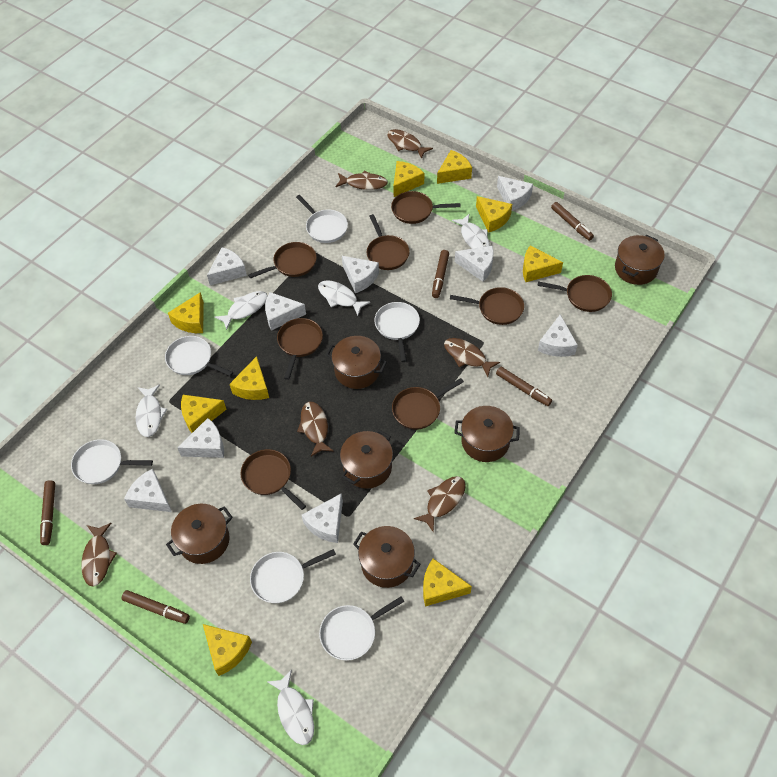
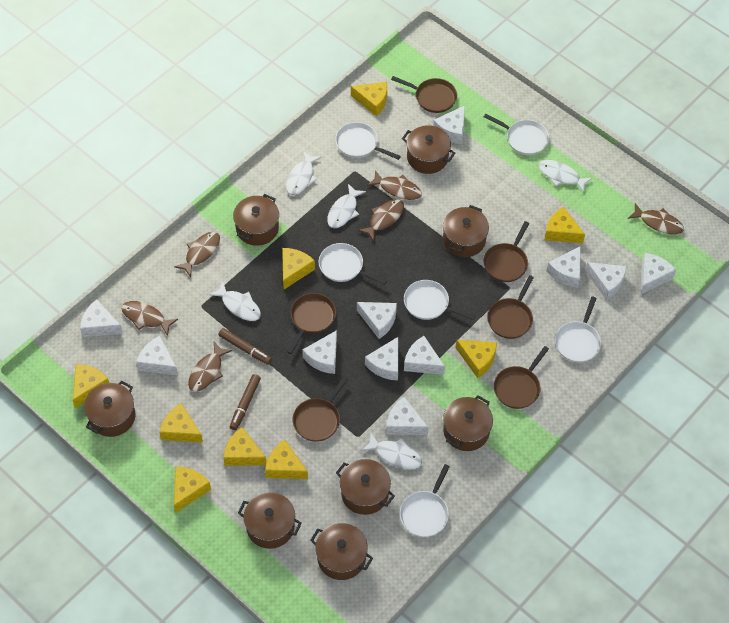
brown marker: [40,480,55,545] [122,590,190,624] [432,250,449,298] [496,367,552,406] [551,202,594,241] = 5 -> [218,328,272,365] [230,374,261,430] = 2
brown pan: [241,449,306,510] [248,242,317,279] [277,318,323,380] [367,214,410,270] [391,191,460,224] [392,378,464,430] [450,287,524,325] [537,275,612,312] = 8 -> [287,293,336,354] [293,376,349,442] [391,76,457,113] [484,221,530,282] [487,275,534,339] [494,346,549,409] = 6
brown pot: [166,504,233,564] [326,336,387,389] [340,430,393,489] [353,526,421,588] [454,406,520,462] [615,235,665,285] = 6 -> [84,381,136,437] [233,194,279,246] [238,492,302,549] [310,523,373,580] [336,459,395,515] [402,125,455,174] [443,205,489,257] [443,395,493,451] = 8
white cheese: [124,469,172,512] [177,418,224,458] [207,247,247,285] [265,292,306,331] [302,493,343,543] [342,256,379,293] [455,246,494,282] [497,176,533,211] [538,314,578,357] = 9 -> [80,299,123,337] [136,336,178,375] [302,330,337,374] [357,302,397,339] [365,337,398,380] [386,397,429,435] [404,336,445,375] [433,106,465,144] [546,246,581,288] [585,262,627,300] [641,253,676,294] = 11

